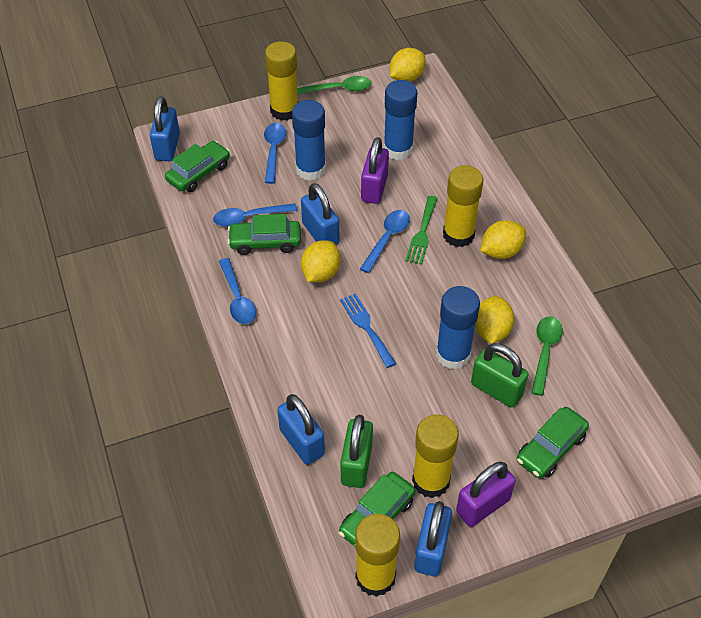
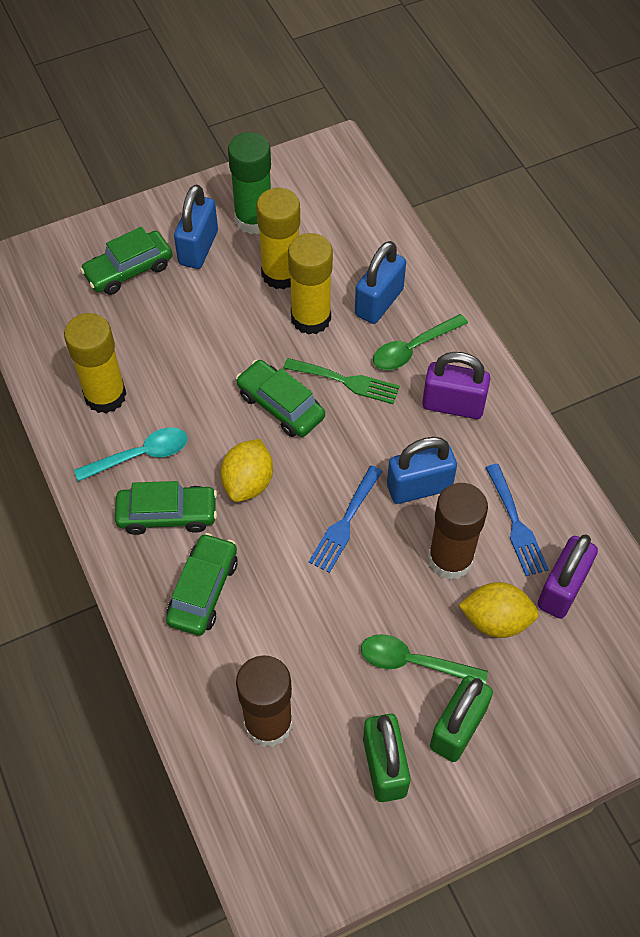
blue fork: [340,293,396,368] = 1 -> [309,465,383,573] [486,464,549,576] = 2
blue glue stick: [292,100,326,181] [383,80,417,160] [436,286,480,369] = 3 -> none = 0
blue padlock: [150,96,180,161] [277,394,325,465] [301,183,339,245] [414,501,452,576] = 4 -> [174,185,218,269] [355,241,406,324] [387,437,457,504] = 3
blue spoon: [213,203,297,227] [219,258,256,324] [264,123,286,184] [360,210,410,273] = 4 -> none = 0
brown glue stick: none = 0 -> [236,655,293,747] [428,483,488,580] = 2
green glue stick: none = 0 -> [228,132,271,234] = 1
turquoise spoon: none = 0 -> [74,427,188,482] = 1
yellow glue stick: [265,41,298,121] [355,514,400,597] [412,414,459,498] [443,165,483,247] = 4 -> [64,313,127,413] [256,188,300,290] [288,233,333,335] = 3
yellow lemon: [301,240,340,283] [390,48,425,82] [475,296,514,344] [480,220,526,259] = 4 -> [220,439,273,502] [459,582,539,638] = 2

